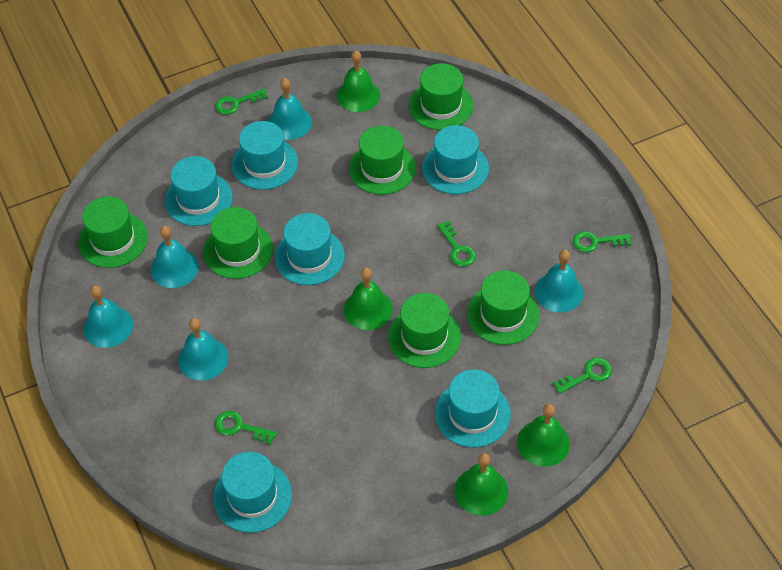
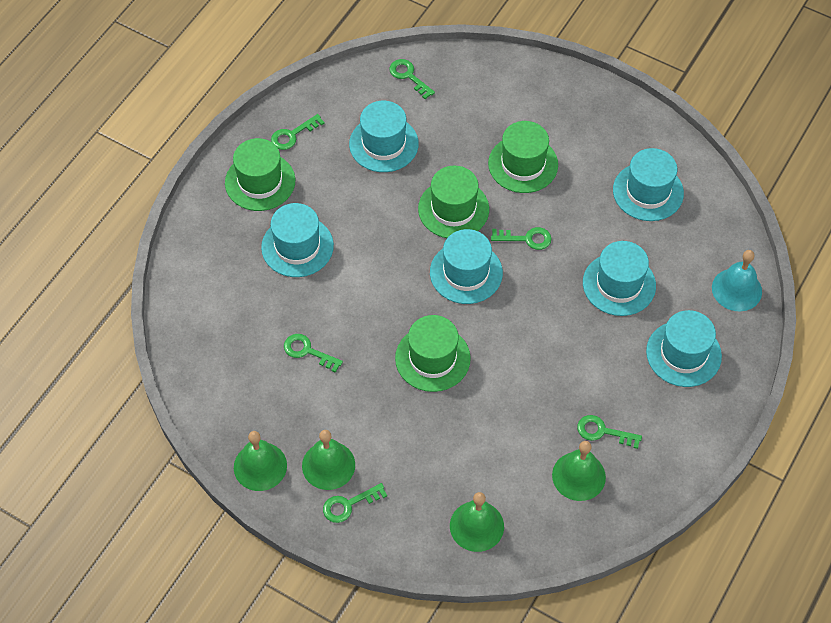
green hat: [78,197,148,268] [203,207,273,279] [349,126,416,195] [388,293,461,368] [409,63,473,130] [467,270,539,345] = 6 -> [225,138,295,211] [395,315,471,392] [418,166,489,238] [488,121,558,193] = 4
green key: [215,89,268,115] [215,411,277,445] [437,221,476,267] [553,358,612,394] [573,231,631,252] = 5 -> [271,114,325,150] [284,334,343,373] [323,483,387,523] [389,59,435,99] [491,227,552,250] [577,415,642,449] = 6
turquoise bell: [84,285,133,348] [151,226,199,288] [178,318,228,381] [268,78,312,140] [535,250,583,313] = 5 -> [712,250,762,311] = 1

